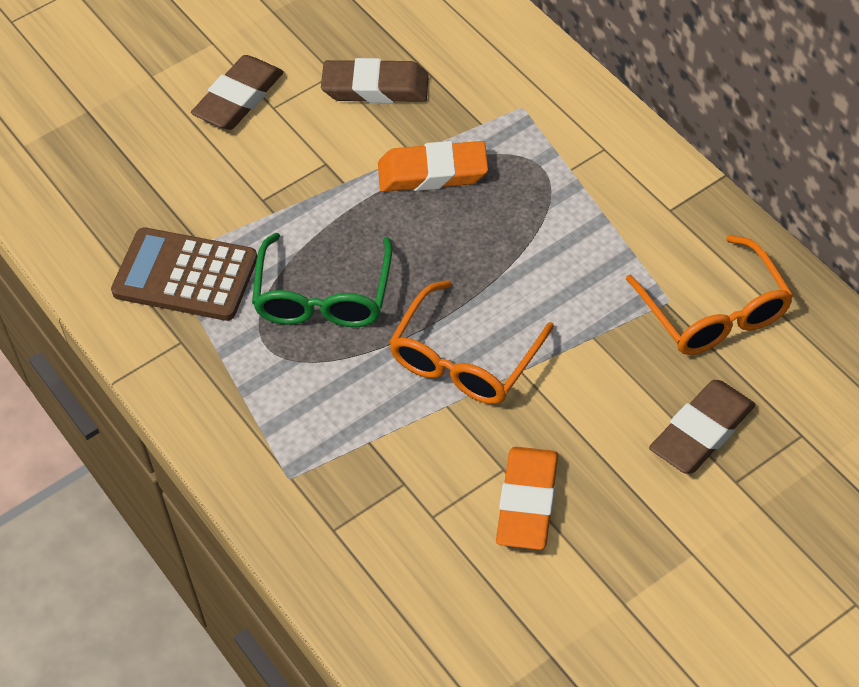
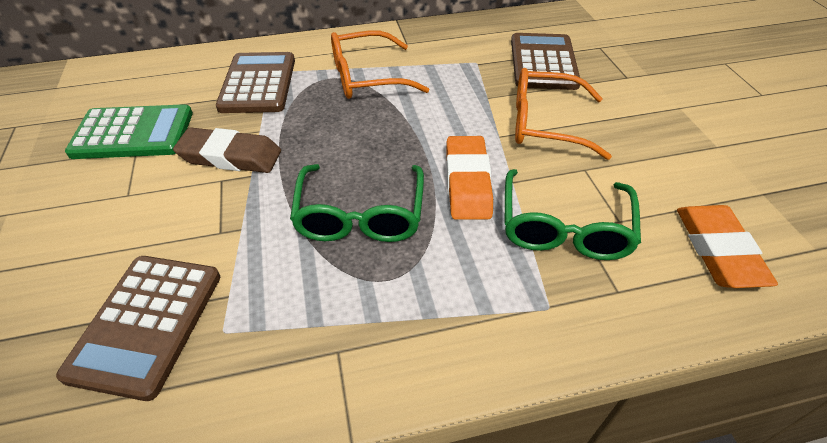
brown calculator: [111,228,257,321] = 1 -> [56,256,220,401] [216,52,295,113] [511,33,580,90] = 3
brown eraser: [191,55,284,130] [321,58,429,103] [649,380,756,474] = 3 -> [173,127,281,173] = 1
green calculator: none = 0 -> [65,104,193,159] = 1
green glasses: [252,233,392,327] = 1 -> [290,164,424,242] [504,169,641,260] = 2

